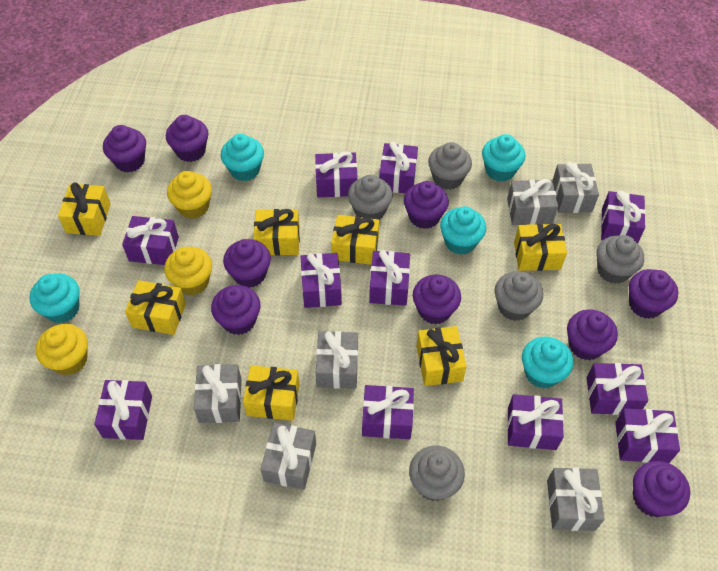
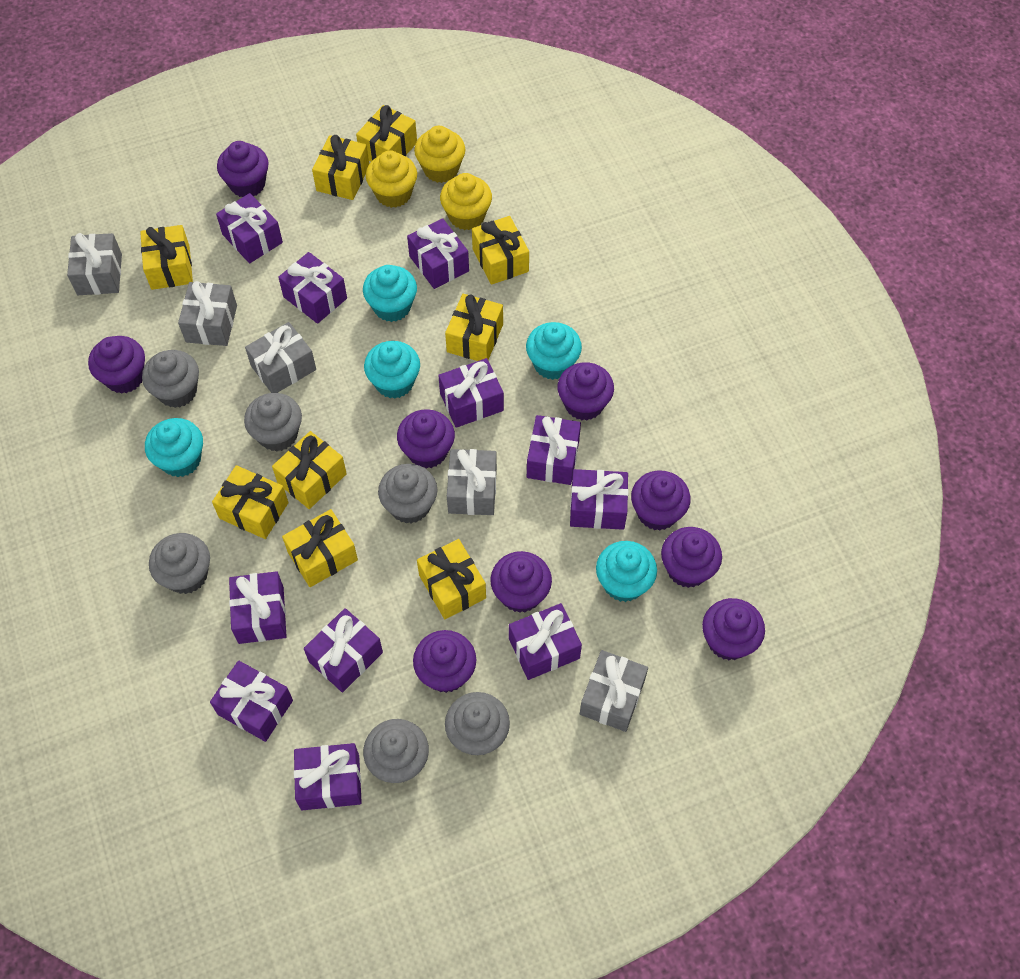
grey cupcake: [348,175,393,220] [409,446,465,501] [428,142,472,190] [494,271,543,321] [597,235,644,284] = 5 -> [142,350,199,408] [149,533,210,594] [244,393,302,452] [363,719,429,783] [378,464,437,524] [445,692,510,756] = 6
grey gift: [194,364,242,423] [260,423,316,490] [316,331,358,389] [507,179,558,225] [547,467,605,531] [552,162,599,213] = 6 -> [67,233,122,295] [178,281,237,346] [245,322,316,393] [447,449,497,515] [580,650,648,732] = 5
yellow gift: [58,182,111,236] [125,280,186,335] [243,365,300,421] [254,209,300,256] [331,215,379,265] [416,326,467,386] [514,224,567,271] = 7 -> [140,225,193,290] [212,465,289,539] [272,431,347,509] [282,509,358,587] [312,135,369,200] [356,105,417,162] [417,539,486,619] [445,294,503,361] [472,216,529,285] = 9

